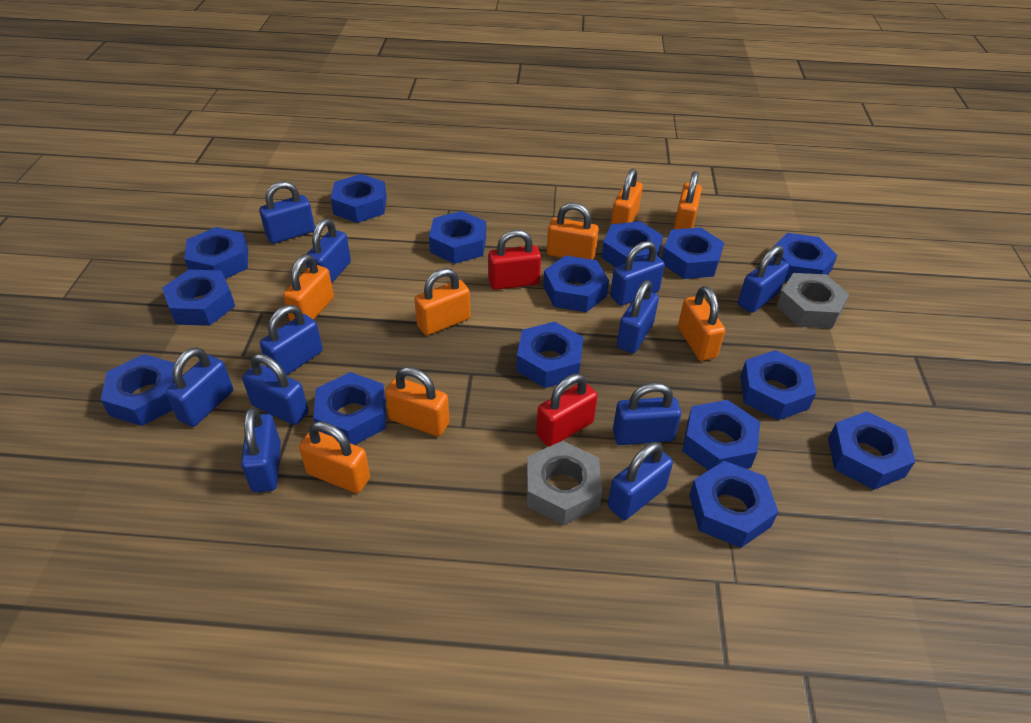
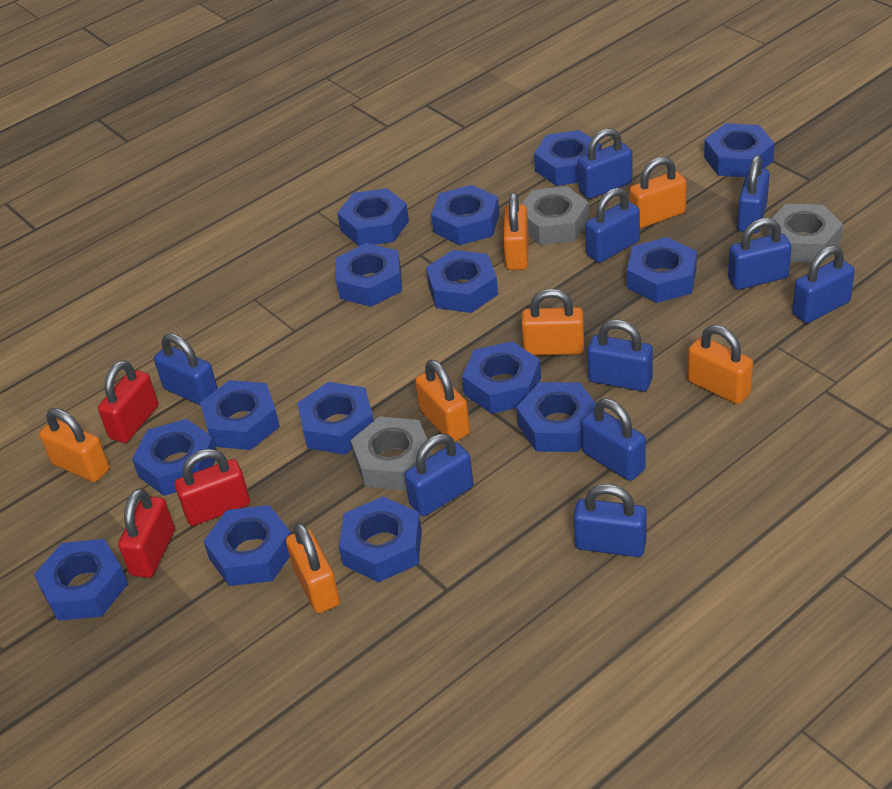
blue padlock: [166,347,233,427] [241,408,281,493] [242,354,309,425] [259,181,315,244] [260,305,323,376] [306,219,351,283] [608,442,673,520] [610,241,665,306] [613,382,681,445] [617,280,659,353] [738,245,789,313] = 11 -> [154,333,218,405] [404,434,473,516] [574,484,647,557] [578,128,633,199] [581,398,646,481] [585,188,640,263] [587,320,653,391] [728,218,792,290] [737,155,770,233] [792,245,855,323] = 10
grey nut: [527,441,602,525] [777,273,849,329] = 2 -> [351,416,432,491] [523,186,589,245] [766,204,843,263] = 3
orange padlock: [283,254,334,321] [299,421,370,493] [385,367,450,436] [414,268,471,335] [547,203,599,260] [611,168,643,224] [674,171,702,229] [678,286,725,361] = 8 -> [39,408,110,482] [286,523,340,613] [415,360,470,442] [503,192,529,270] [521,289,584,355] [630,157,686,228] [688,325,753,404] = 7
red padlock: [488,230,541,290] [536,374,598,447] = 2 -> [98,360,158,443] [118,488,175,578] [175,449,250,526] = 3

